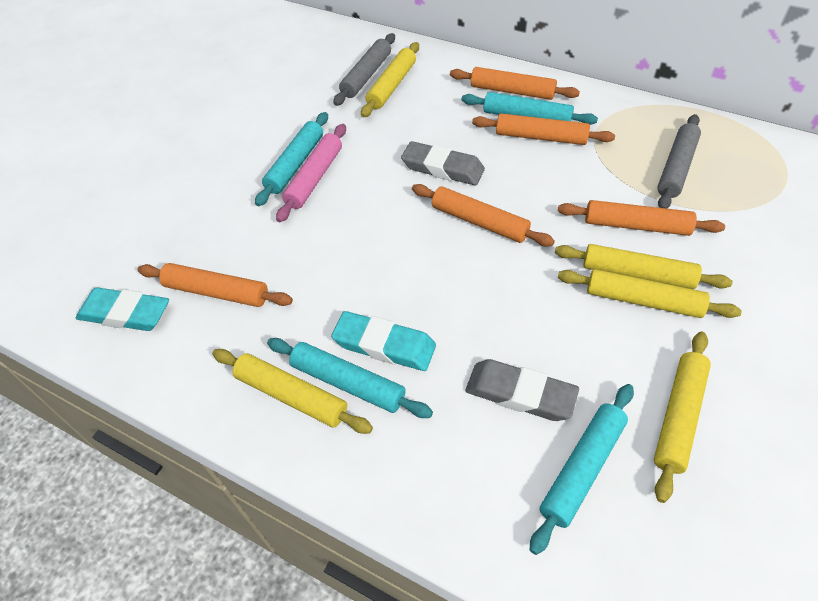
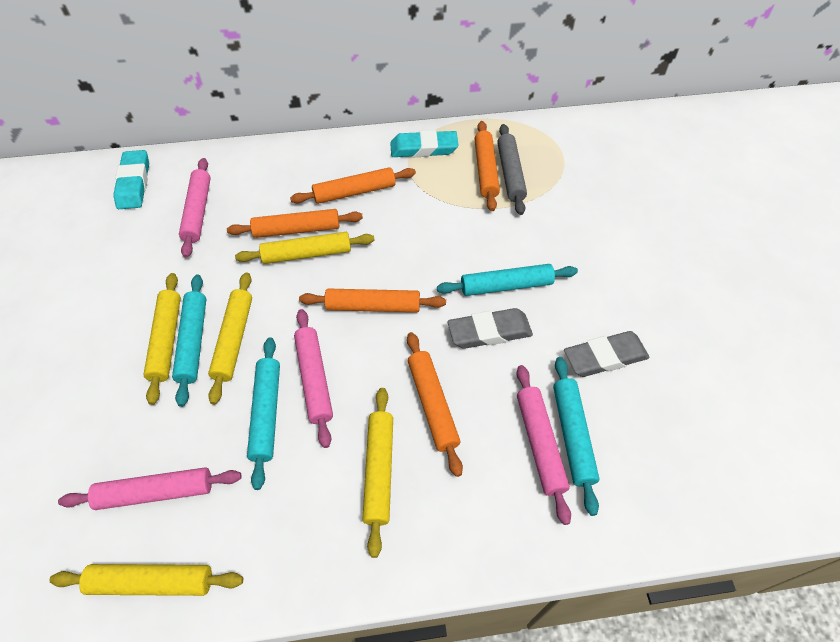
grey rolling pin: [334,33,395,106] [657,114,701,209] = 2 -> [497,124,527,215] = 1
pink rolling pin: [276,124,346,222] = 1 -> [58,467,241,510] [179,158,211,258] [294,309,333,448] [516,365,571,525] = 4

